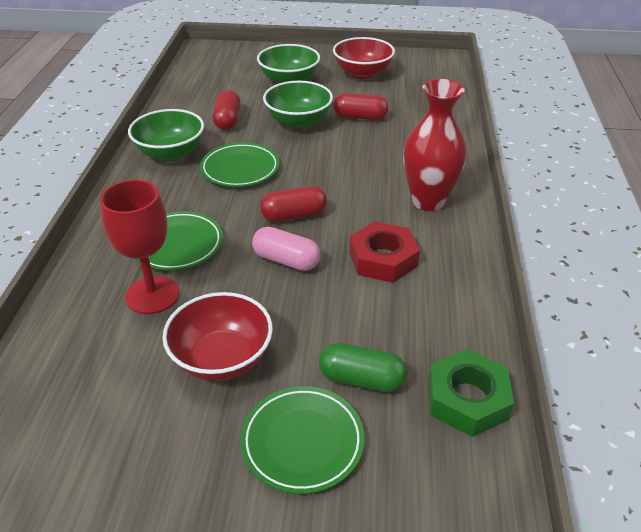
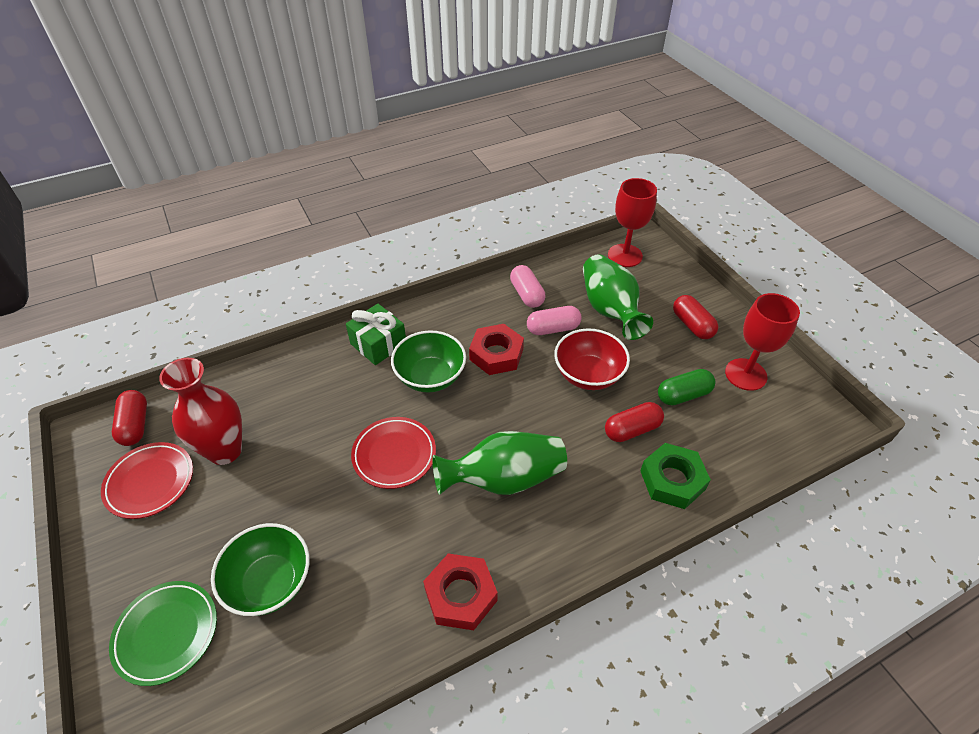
green bowl: [128,109,204,161] [257,44,320,84] [263,81,333,129] = 3 -> [211,523,309,616] [391,330,466,392] = 2
green gift: none = 0 -> [346,304,406,365] = 1
green plate: [136,211,223,271] [200,142,279,187] [240,386,365,494] = 3 -> [109,581,217,686] = 1
green vase: none = 0 -> [432,431,567,495] [583,254,653,340] = 2
pink capsule: [252,227,321,271] = 1 -> [510,265,545,308] [527,306,582,335] = 2
red bowl: [162,292,273,381] [333,37,395,79] = 2 -> [554,328,630,390] = 1
red goblet: [100,180,180,314] = 1 -> [608,178,657,267] [725,293,800,391] = 2
red nut: [349,221,420,283] = 1 -> [423,553,498,630] [469,324,524,375] = 2
red plate: none = 0 -> [101,442,193,519] [351,417,436,489] = 2

